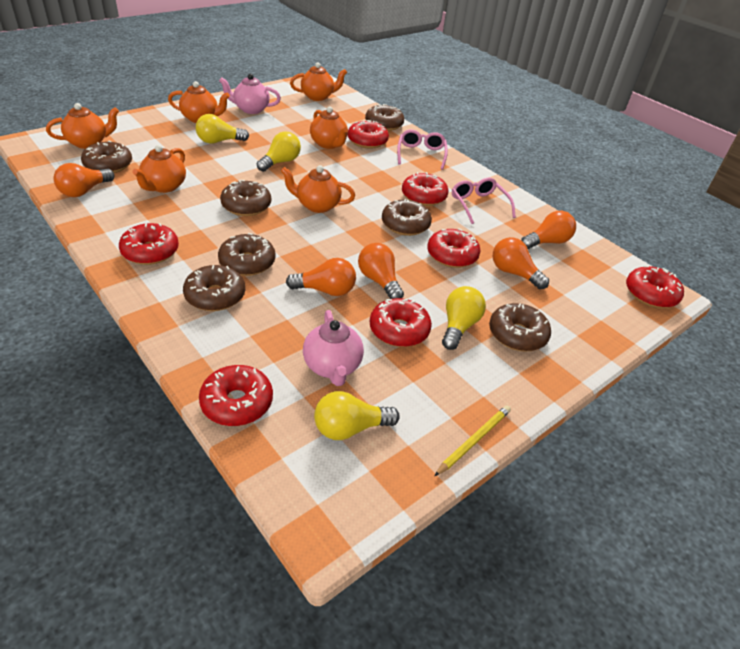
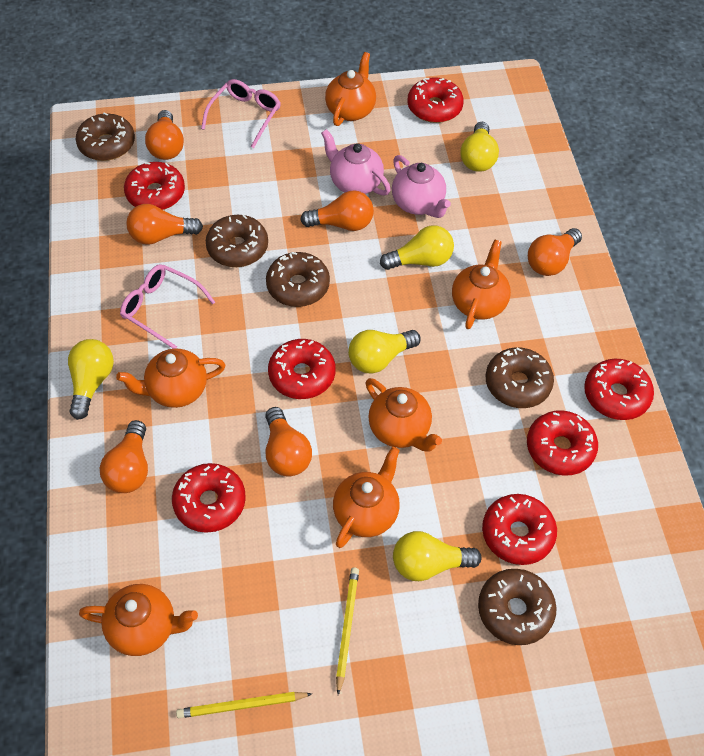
brown donut: [81,140,132,173] [183,265,245,311] [218,233,276,276] [220,180,271,216] [365,104,404,131] [382,199,432,236] [489,303,551,351] = 7 -> [76,112,135,161] [206,215,268,267] [266,252,330,307] [478,569,557,645] [486,347,554,408] = 5
orange light bulb: [54,163,114,197] [286,258,356,296] [358,243,404,299] [493,237,549,289] [521,211,576,249] = 5 -> [100,420,148,493] [126,204,203,245] [145,110,184,160] [265,407,312,477] [300,190,374,231] [528,228,582,276] = 6
yellow light bulb: [196,114,249,144] [257,131,301,172] [314,391,400,440] [442,286,486,350] = 4 -> [68,339,114,420] [348,330,421,374] [380,225,454,270] [393,531,482,581] [461,122,499,172] = 5
yellow pencil: [434,405,511,476] = 1 -> [176,692,312,718] [336,568,359,695] = 2

